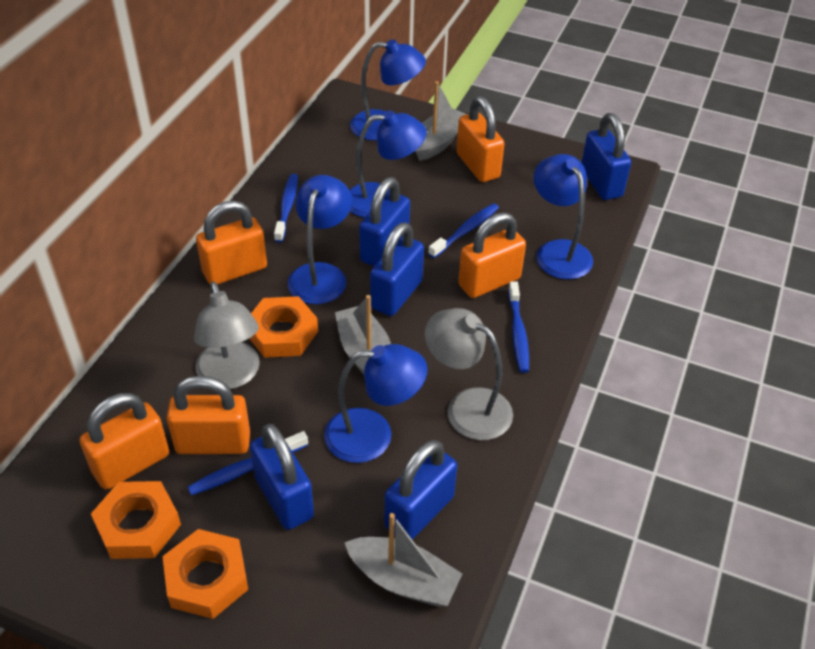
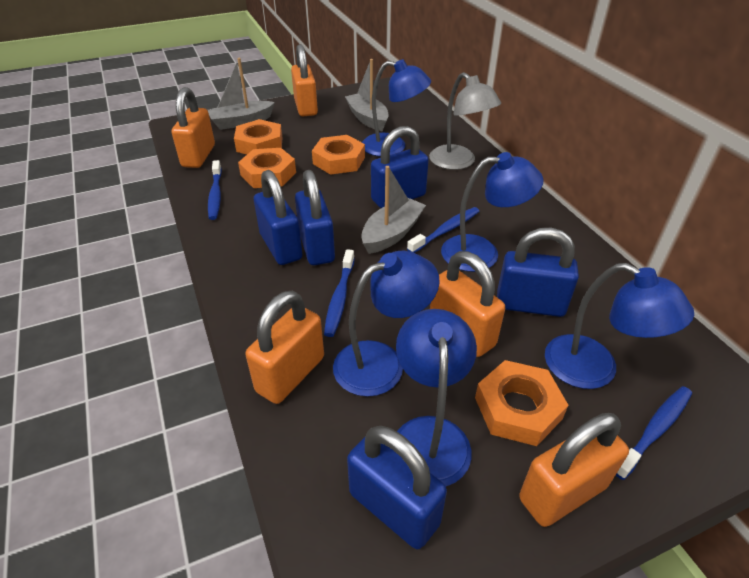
grey lamp: [194,281,260,389] [425,308,513,440] = 2 -> [429,72,501,170] = 1
orange nut: [91,481,181,559] [162,529,248,619] [249,296,318,358] = 3 -> [234,119,282,155] [238,148,296,188] [312,135,365,175] [475,360,568,446] = 4

